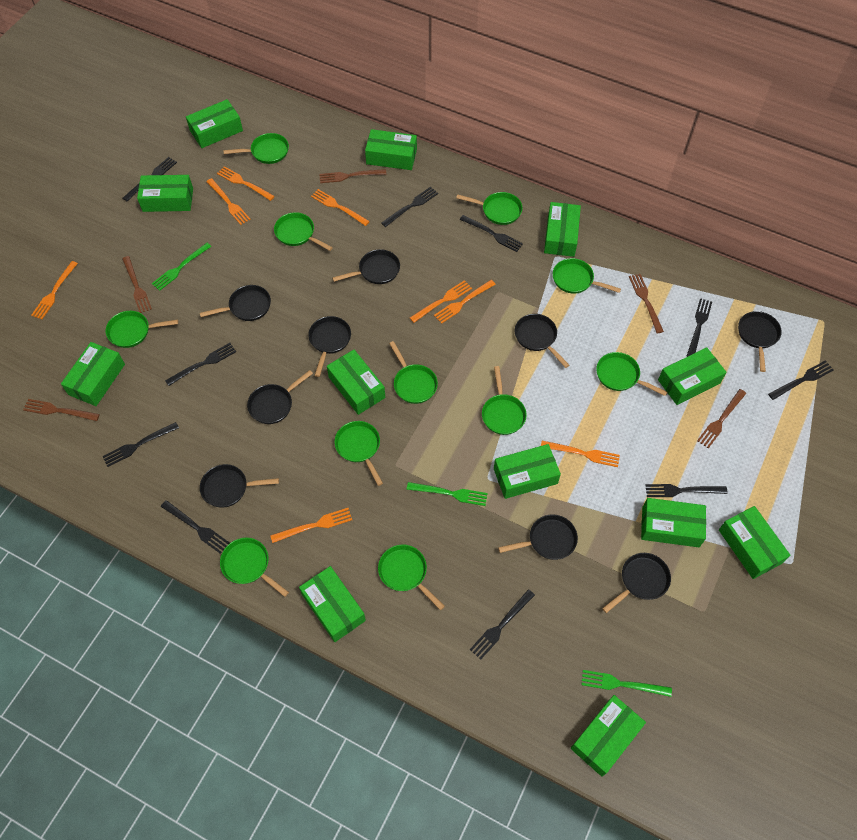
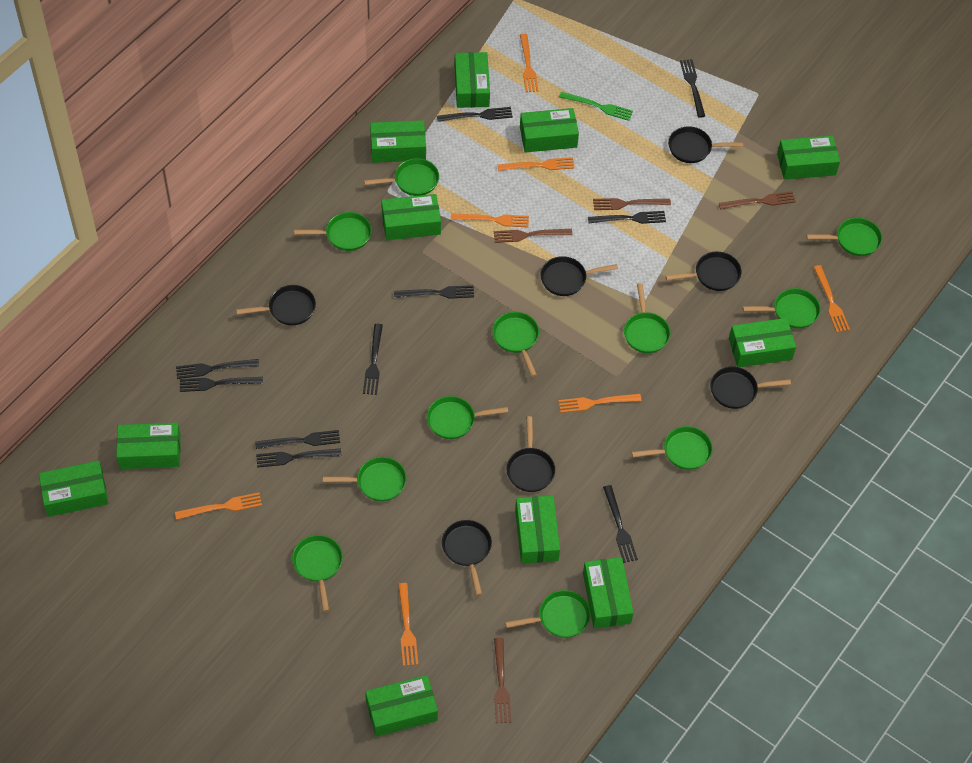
black pan: [200,285,271,321] [200,464,279,508] [247,370,313,424] [308,316,351,377] [332,249,400,284] [498,514,578,560] [515,314,570,368] [602,553,671,613] [738,311,782,372] = 9 -> [236,285,316,325] [442,520,492,596] [506,416,555,492] [540,256,618,296] [665,252,741,291] [668,126,743,163] [710,367,791,409] = 7
brown fork: [23,399,100,421] [122,256,152,313] [319,169,386,183] [629,274,664,334] [697,389,746,449] = 5 -> [494,229,572,243] [494,638,511,723] [593,198,671,210] [719,191,796,209] = 4
green box: [61,342,125,406] [137,175,193,212] [186,99,243,148] [299,566,366,642] [327,350,385,415] [365,129,417,170] [494,444,561,499] [544,202,581,257] [571,695,646,777] [641,498,706,547] [658,347,726,405] [719,506,790,579] = 12 -> [39,461,108,517] [116,423,181,469] [365,675,438,737] [370,120,426,163] [381,194,441,240] [454,52,490,108] [515,496,560,564] [520,108,579,153] [583,557,634,629] [729,318,796,367] [777,136,840,180] = 11
green fork: [151,243,212,291] [407,482,488,506] [581,670,672,697] = 3 -> [559,92,633,121] = 1
orange fork: [31,261,78,319] [206,178,251,225] [217,166,275,201] [270,508,352,543] [311,189,370,226] [410,280,472,323] [434,280,496,324] [541,441,620,467] = 8 -> [175,493,262,520] [398,583,418,666] [451,213,529,228] [498,157,575,171] [520,34,539,92] [558,394,641,413] [814,265,850,333] = 7

